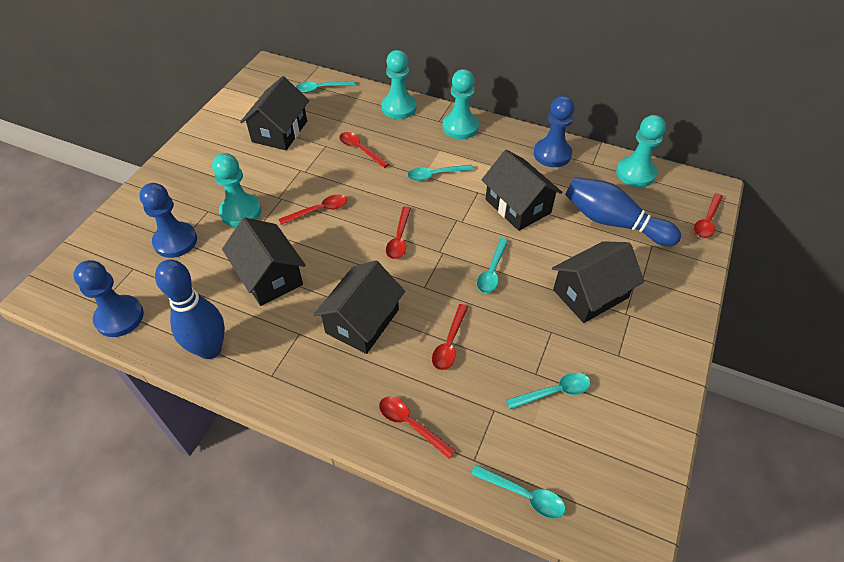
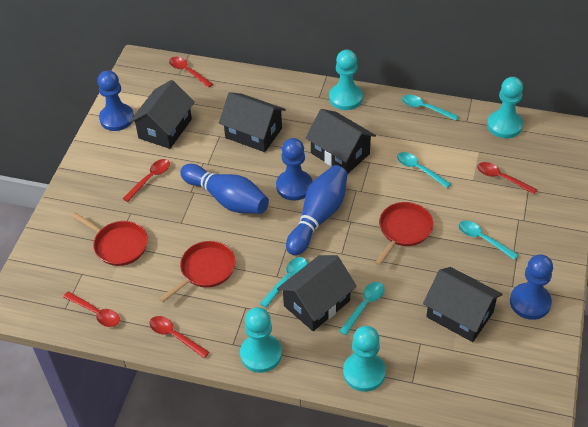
red pan: none = 0 -> [71,212,148,266] [159,241,235,302] [375,202,433,266] = 3
red spoon: [279,195,347,225] [339,132,389,168] [379,397,456,459] [386,206,411,259] [432,304,468,370] [694,193,723,238] = 6 -> [63,291,120,327] [122,159,170,202] [149,316,209,358] [169,57,213,88] [477,162,537,194] = 5

